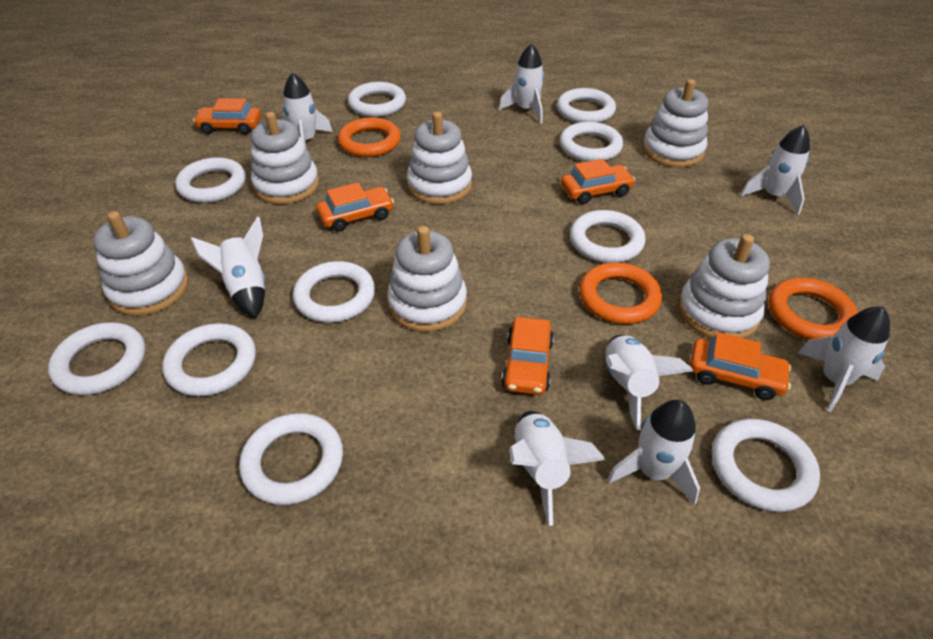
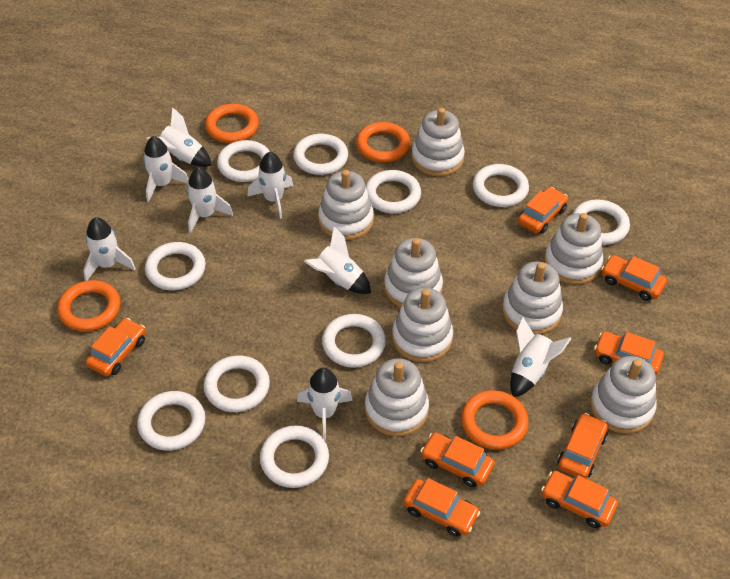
orange car: [193,98,261,135] [316,182,394,232] [502,317,554,395] [561,159,635,204] [690,332,792,400] = 5 -> [86,318,146,376] [403,478,480,537] [420,432,495,487] [518,187,568,234] [541,471,618,528] [557,413,608,478] [594,331,664,375] [601,255,667,301] = 8
orange ring: [338,117,401,157] [579,262,662,324] [768,278,858,340] = 3 -> [57,280,120,332] [205,104,259,143] [356,122,410,163] [461,390,529,450] = 4
white stacking toy: [94,211,189,316] [251,112,319,204] [387,226,467,332] [407,112,472,204] [643,79,708,167] [678,234,770,338] = 6 -> [318,170,374,240] [365,358,429,436] [384,238,443,308] [392,287,453,362] [411,108,465,176] [502,261,563,335] [544,213,603,284] [590,356,657,434] = 8

